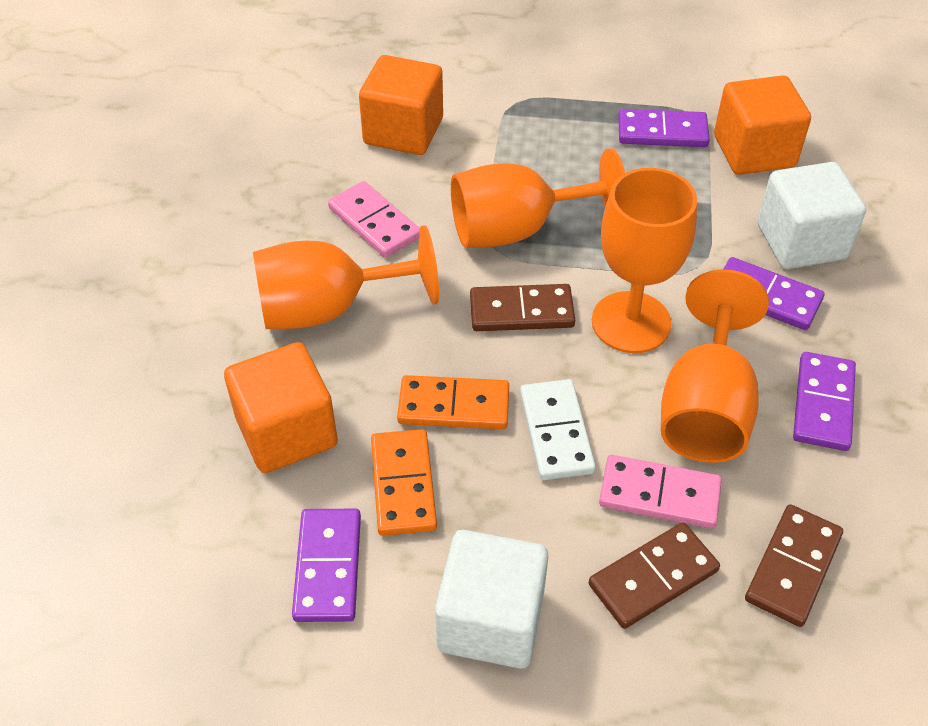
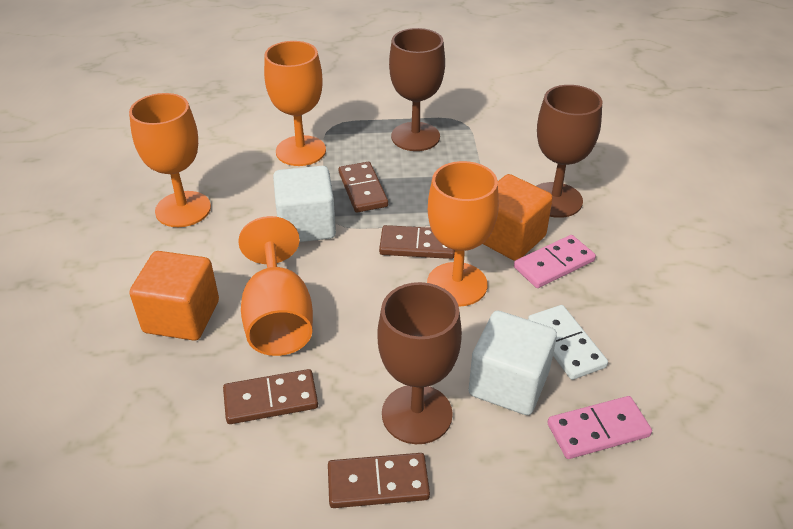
brown domino: [470,284,575,331] [589,522,720,629] [745,504,843,627] = 3 -> [223,369,318,424] [328,453,430,508] [339,162,388,213] [379,225,455,259] = 4
brown goblet: none = 0 -> [377,282,462,444] [389,28,445,151] [537,85,602,218] = 3
orange cube: [224,342,338,473] [359,55,443,155] [714,75,811,175] = 3 -> [130,251,219,341] [483,174,553,261] = 2
orange domino: [371,429,437,536] [397,375,509,429] = 2 -> none = 0
purple domino: [292,509,361,622] [618,109,710,147] [723,257,825,330] [793,352,856,451] = 4 -> none = 0

